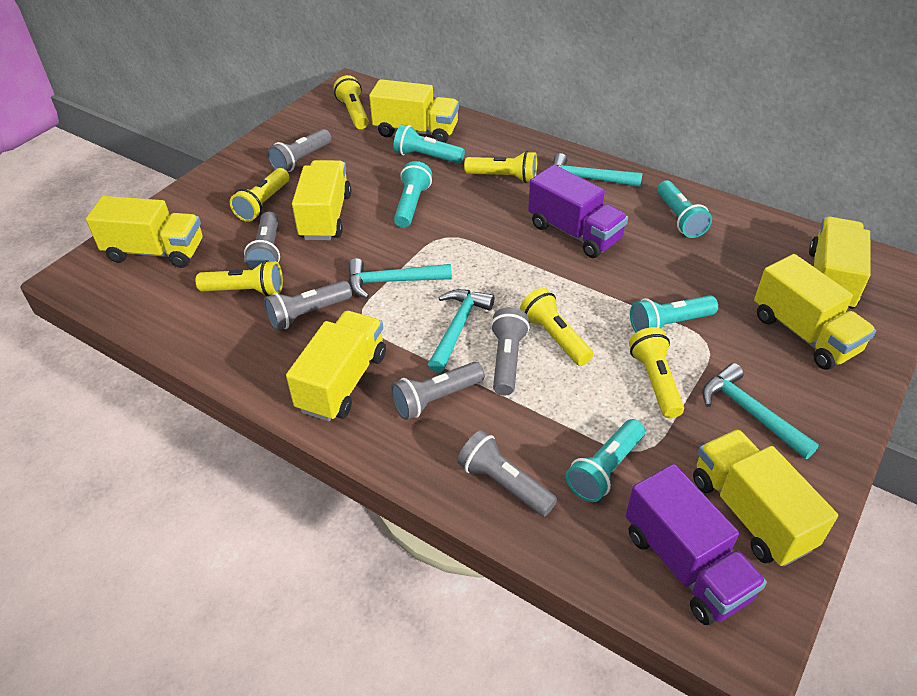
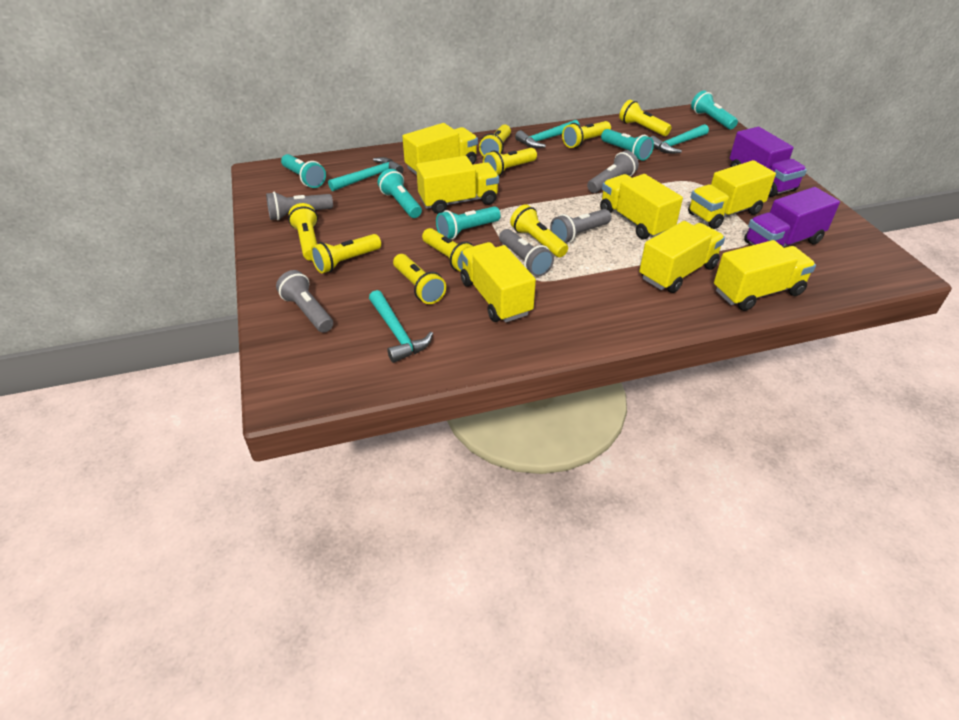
grey flashlight: [244,212,280,270] [264,281,352,331] [267,129,331,172] [391,362,485,420] [457,430,557,516] [491,307,530,395] = 6 -> [266,192,333,220] [276,270,333,333] [499,229,554,276] [550,209,611,243] [587,150,639,193] = 5
yellow flashlight: [196,260,283,296] [230,168,289,222] [334,75,369,129] [464,151,537,183] [520,288,593,366] [629,327,684,419] = 6 -> [288,203,318,261] [311,234,381,273] [393,254,446,304] [422,228,473,272] [479,124,511,157] [483,148,537,176] [510,204,568,257] [562,121,611,148] [619,100,671,136] = 9

